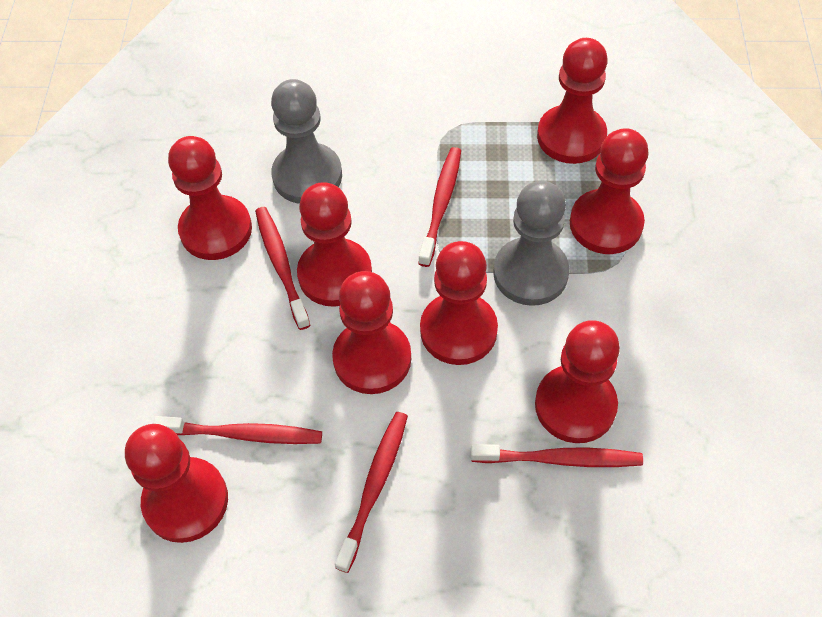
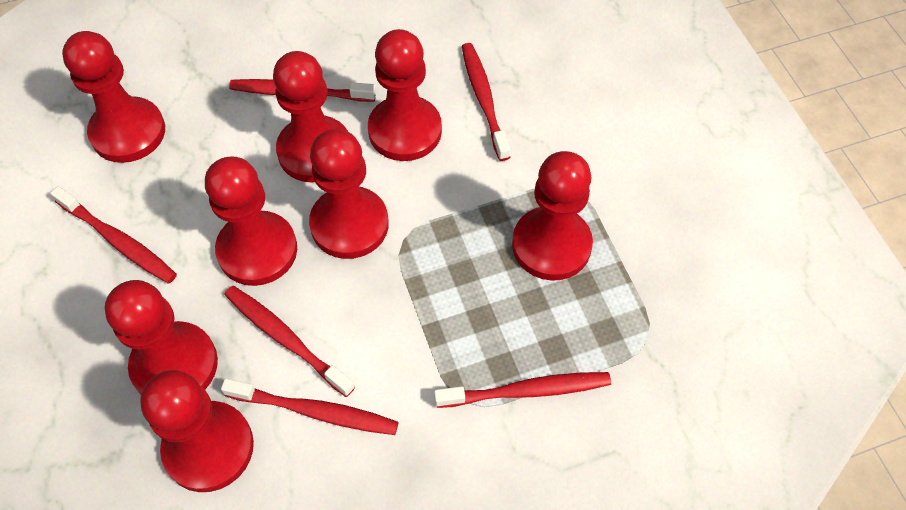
grey pawn: [271,79,342,204] [493,181,569,306] = 2 -> none = 0
red toothbrush: [153,416,322,444] [255,207,310,330] [335,412,408,573] [418,147,461,267] [471,444,643,467] = 5 -> [50,186,177,283] [221,378,399,435] [224,286,355,397] [229,79,376,102] [434,372,611,408] [462,43,511,161] = 6

